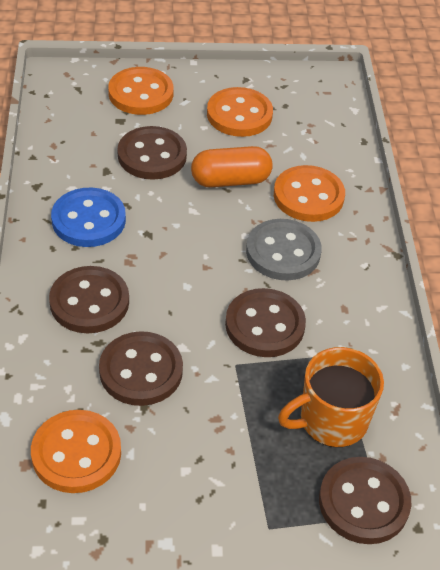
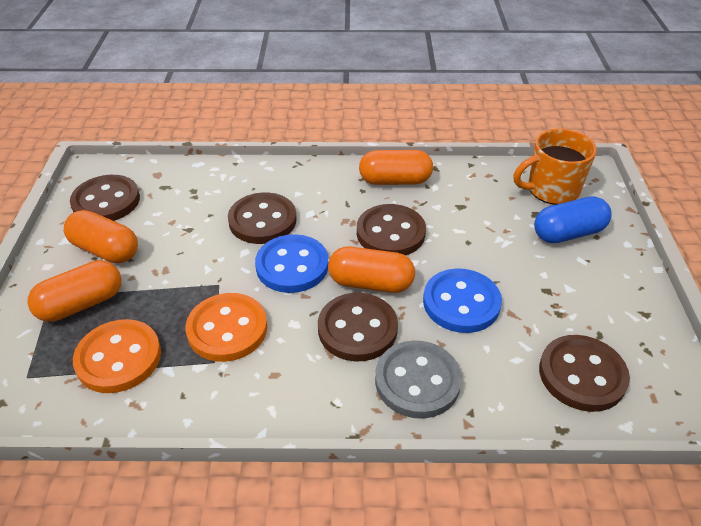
blue button: [51,187,126,247] = 1 -> [255,234,328,293] [423,268,502,333] = 2
blue capsule: none = 0 -> [534,196,612,243] = 1
orange button: [31,410,121,493] [108,67,174,115] [207,87,273,137] [274,165,345,222] = 4 -> [73,319,161,393] [185,293,267,362] = 2
orange capsule: [191,146,273,187] = 1 -> [27,260,122,322] [64,210,138,263] [328,246,415,293] [359,150,433,185] = 4

